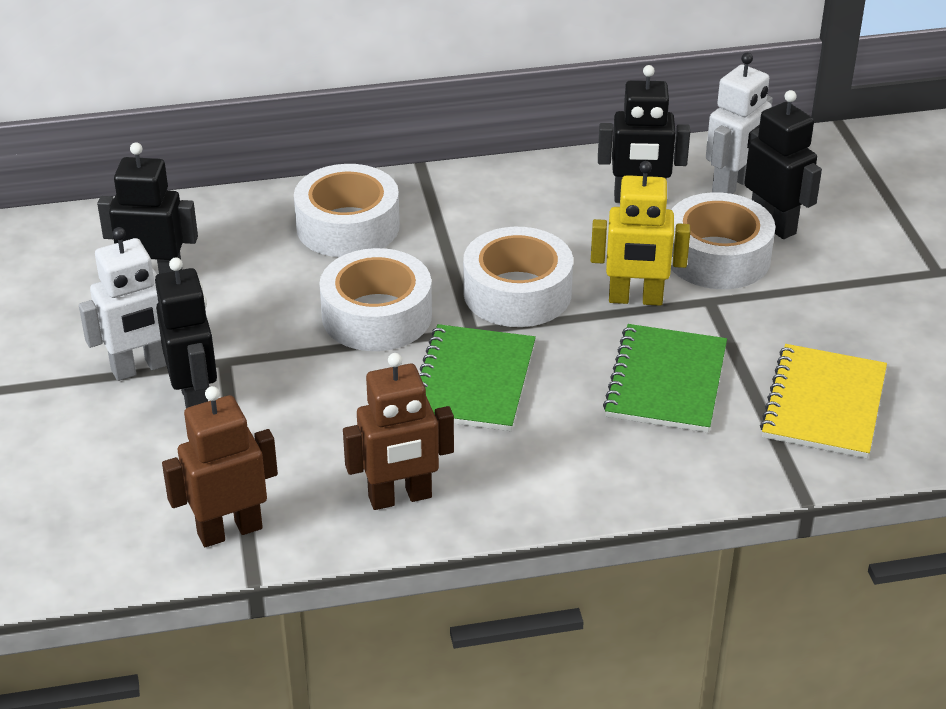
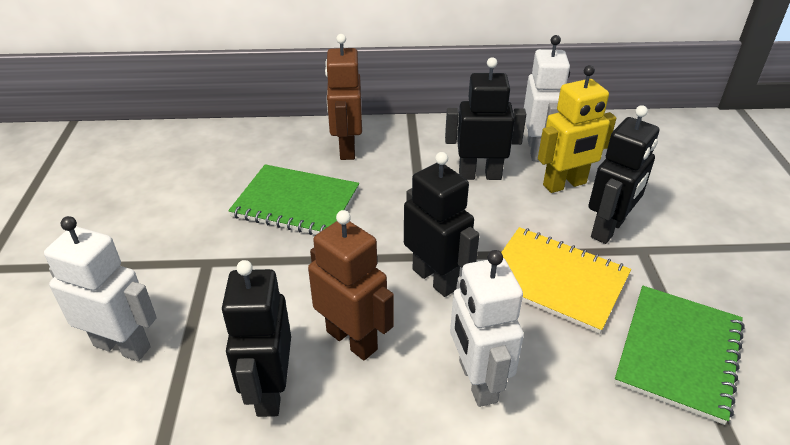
white robot: [79,227,167,381] [706,53,773,194] = 2 -> [44,216,157,361] [450,250,524,407] [524,35,570,161] = 3
white tape: [294,164,400,257] [319,248,432,351] [463,227,573,327] [671,192,775,289] = 4 -> none = 0

